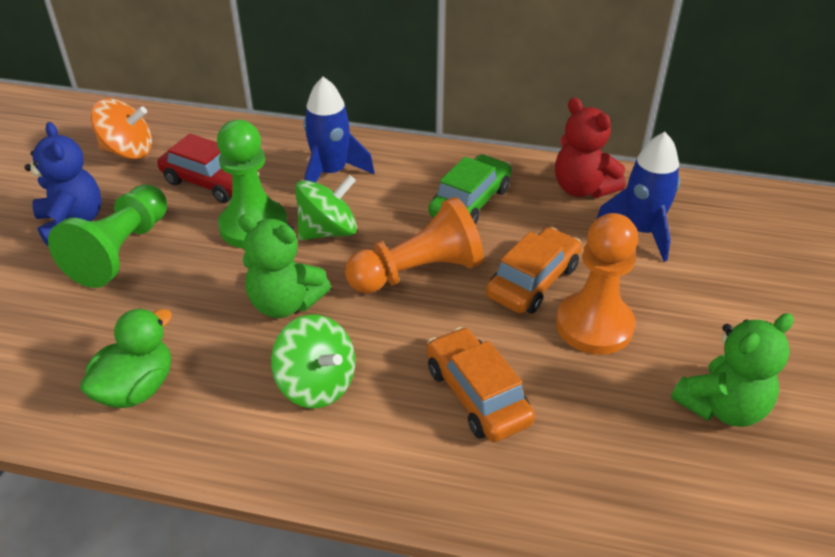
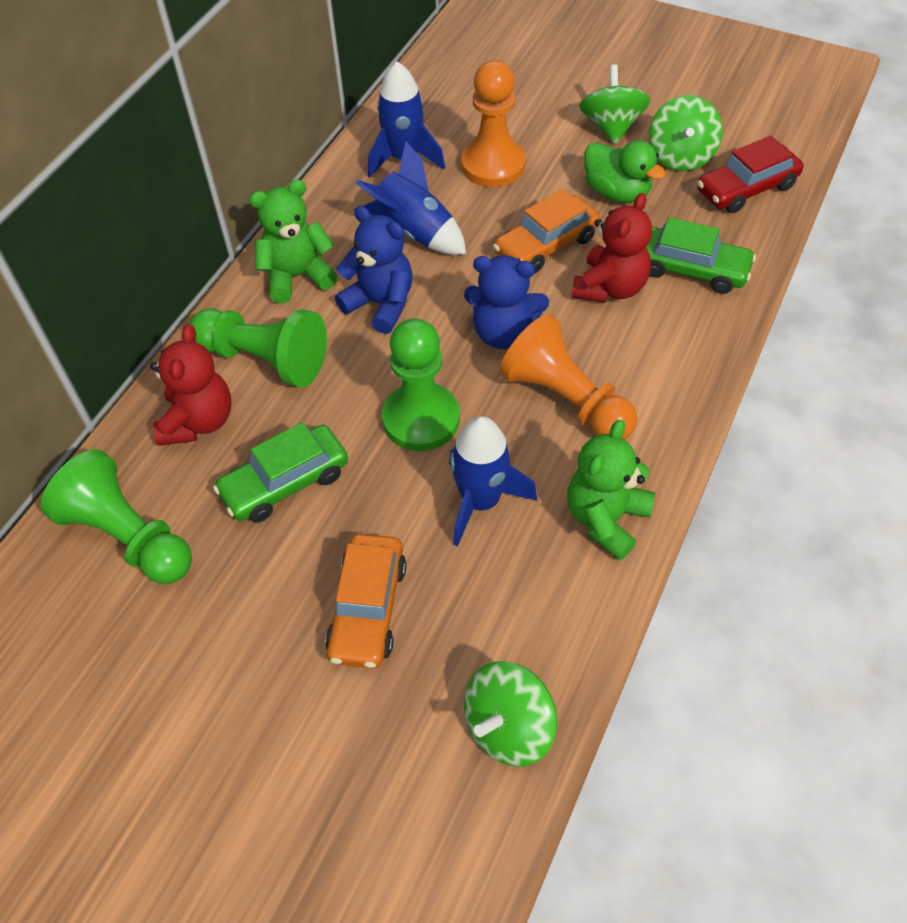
blue rocket: [303,77,374,183] [596,132,680,262] = 2 -> [356,141,466,255] [368,61,445,177] [449,416,537,546] = 3
blue teddy bear: [24,122,101,246] = 1 -> [335,206,413,334] [464,255,549,349] = 2
green car: [428,154,512,225] = 1 -> [213,422,348,523] [646,217,756,294] = 2
green pawn: [48,184,167,288] [217,120,288,248] = 2 -> [41,449,192,584] [189,308,327,387] [382,318,460,451] = 3
green spinning top: [271,315,355,408] [295,175,357,240] = 2 -> [464,661,557,767] [579,64,650,144] [649,95,723,171] = 3
orange spinning top: [91,99,152,159] = 1 -> none = 0
red teddy bear: [555,98,626,198] = 1 -> [150,325,232,446] [571,193,652,303] = 2

